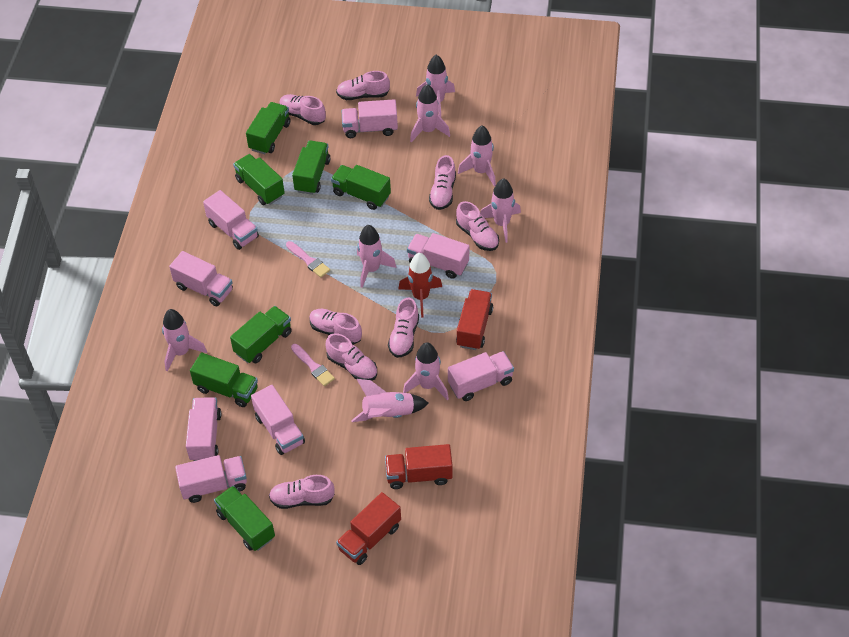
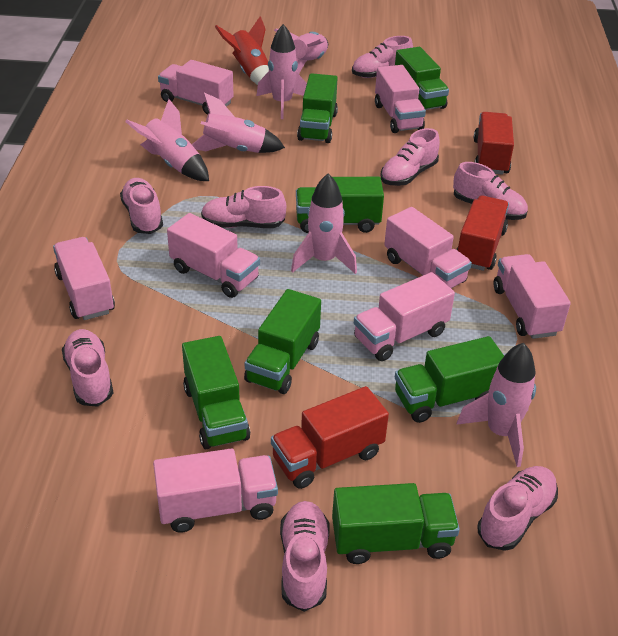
pink brush: [286,241,330,278] [291,344,335,386] = 2 -> none = 0
pink rocket: [162,309,207,371] [351,379,429,422] [357,225,396,288] [403,342,449,400] [410,84,450,143] [416,55,455,117] [458,126,496,187] [480,178,521,243] = 8 -> [125,99,209,181] [192,93,285,153] [257,24,307,119] [274,29,328,74] [291,173,357,274] [456,343,536,467] = 6

